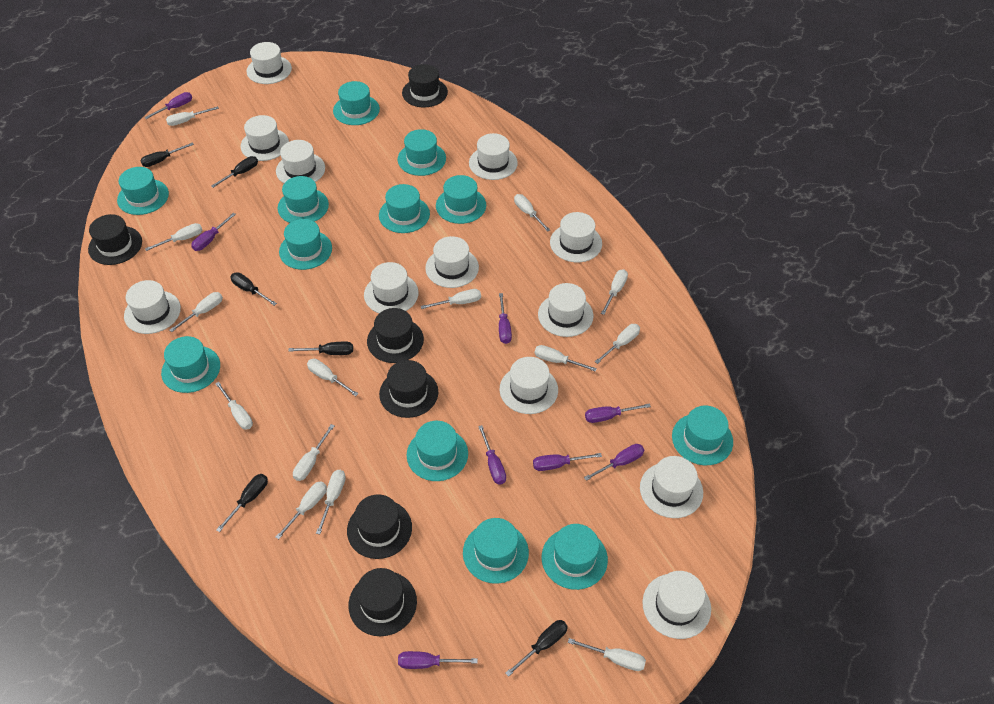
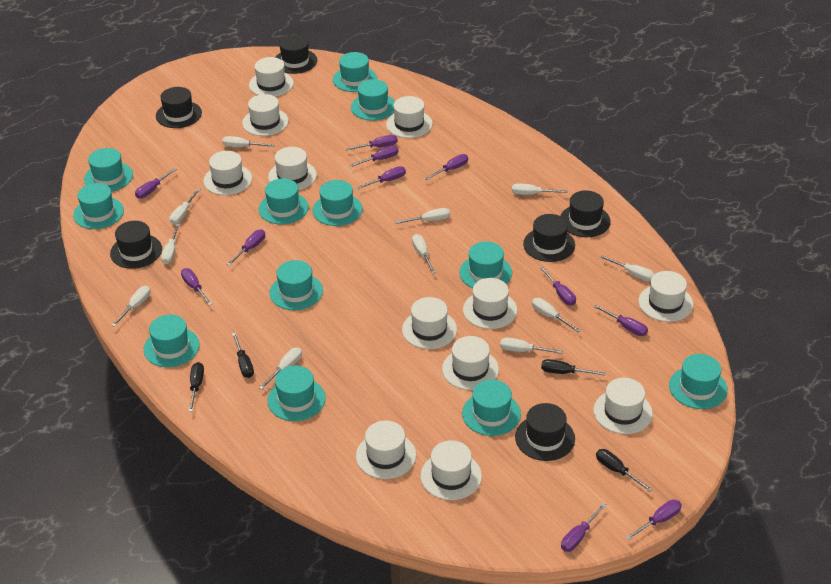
black screwdriver: [140,142,194,167] [211,156,258,188] [216,474,268,532] [230,272,277,306] [289,342,353,355] [506,620,568,677] = 6 -> [188,362,204,412] [232,333,254,378] [541,359,605,376] [596,449,652,492] = 4
purple screwdriver: [145,92,192,119] [191,213,236,251] [398,651,478,669] [478,425,506,485] [499,293,512,344] [533,453,602,471] [584,444,644,481] [585,403,651,423] = 8 -> [135,168,177,199] [181,268,212,305] [227,230,265,266] [346,135,398,150] [349,146,399,167] [356,166,406,189] [424,154,468,180] [540,267,576,306] [561,503,607,552] [594,305,648,336] [626,500,682,540] = 11
white screwdriver: [145,223,202,251] [166,106,219,126] [170,292,223,332] [215,382,253,430] [276,481,327,539] [293,424,335,481] [307,359,359,396] [316,470,346,534] [421,289,481,309] [514,194,550,232] [535,345,597,372] [568,638,646,671] [595,324,640,364] [601,269,628,315] = 14 -> [111,286,151,327] [161,224,180,264] [169,188,200,225] [222,136,274,147] [259,348,302,390] [395,208,450,224] [412,234,436,274] [500,337,563,354] [512,183,567,195] [532,298,581,332] [600,255,655,282] = 11

